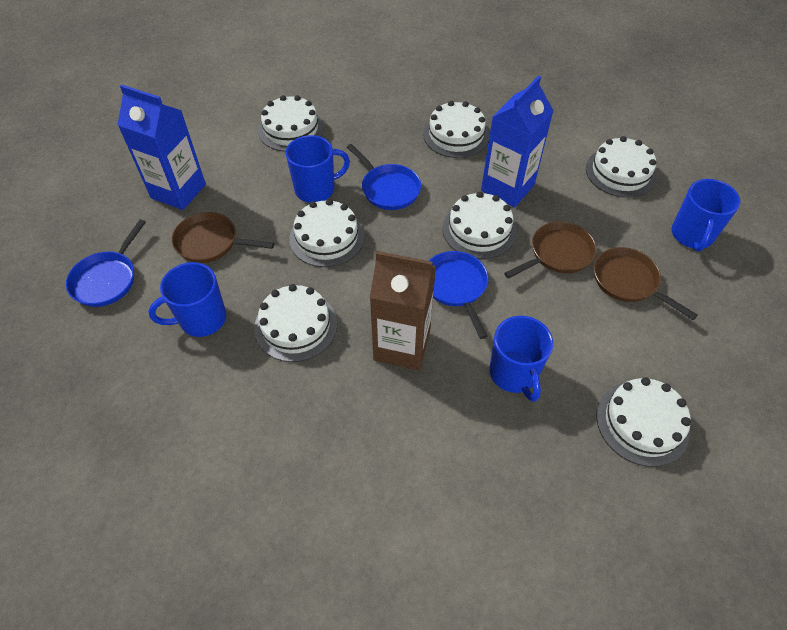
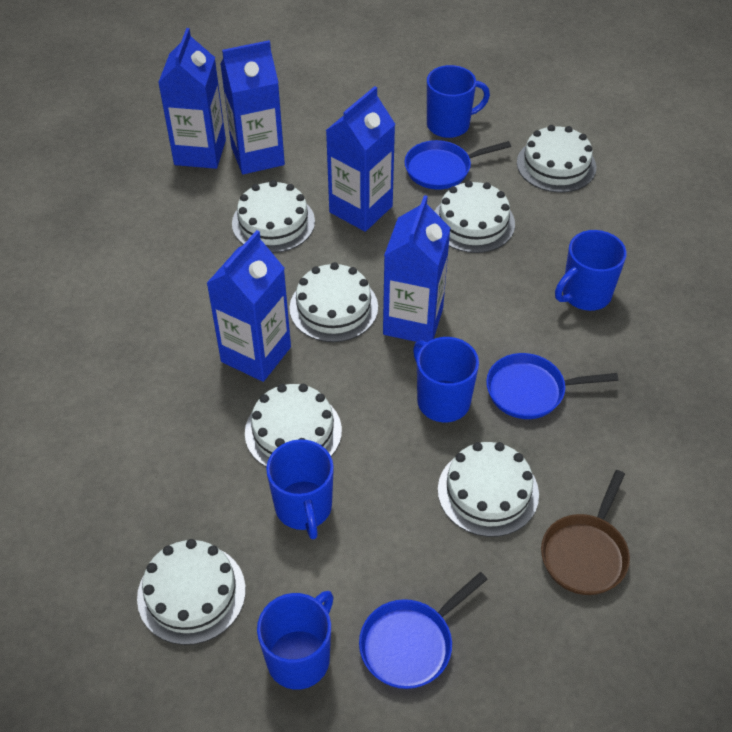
blue carton: [117,85,206,210] [481,76,553,207] = 2 -> [158,28,226,169] [206,230,291,382] [220,40,285,174] [326,86,395,232] [383,195,450,342] = 5
blue mug: [148,262,226,337] [286,135,350,203] [489,316,553,402] [672,179,741,252] = 4 -> [257,591,334,690] [266,439,334,539] [413,337,479,423] [427,65,490,138] [555,230,627,311] = 5
brown carton: [370,251,436,371] = 1 -> none = 0
brown pan: [172,212,274,263] [504,221,597,279] [594,247,698,320] = 3 -> [541,470,630,595] = 1

